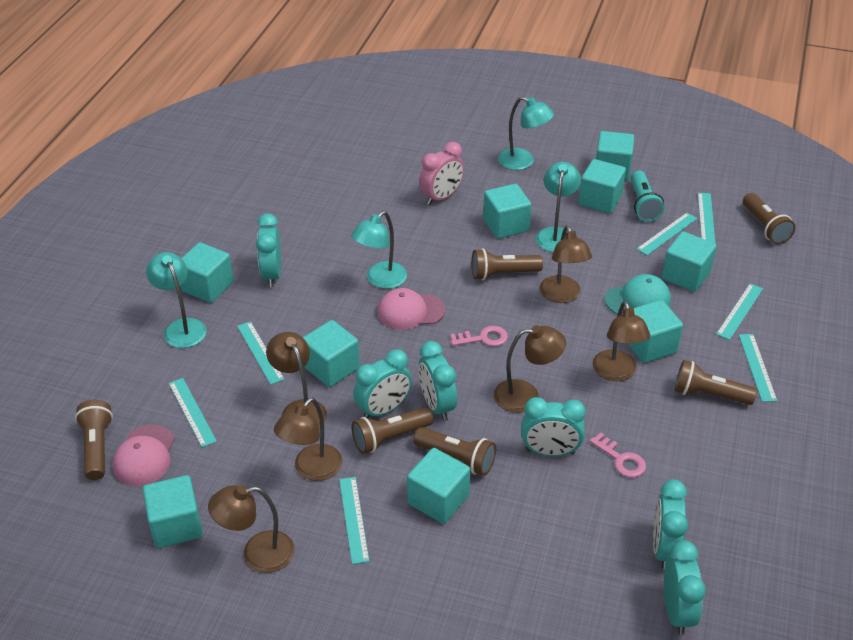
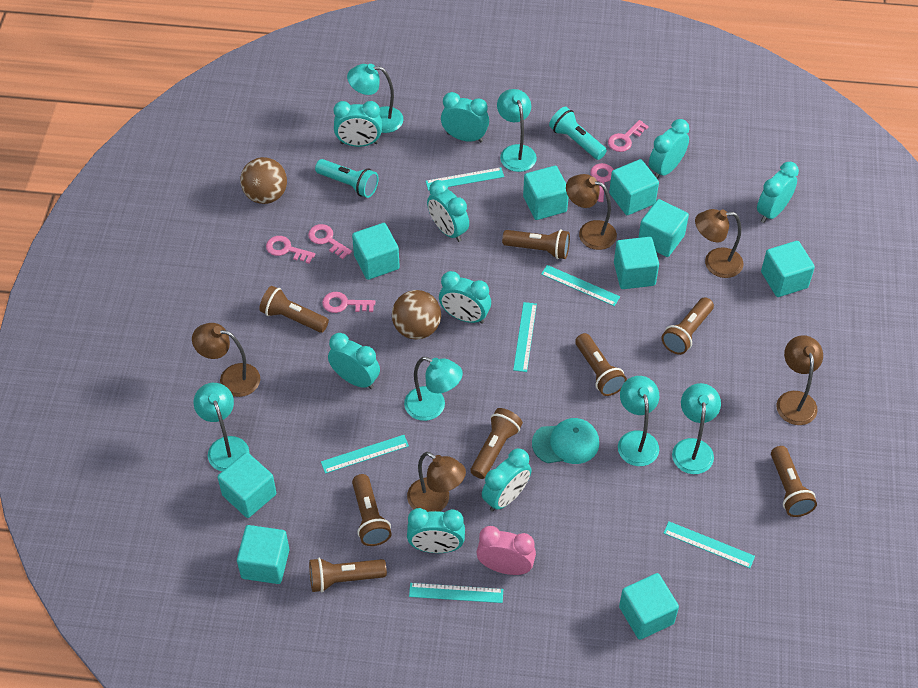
brown ball: none = 0 -> [240,157,287,204] [392,290,441,340] = 2
brown flashlight: [75,400,113,480] [352,407,433,454] [413,427,496,476] [471,248,543,280] [674,360,757,405] [743,193,796,244] = 6 -> [259,286,329,333] [309,558,387,592] [352,474,392,546] [471,408,523,479] [502,229,570,259] [575,333,627,396] [661,297,714,355] [771,446,817,517] = 8
brown lamp: [208,485,294,573] [266,332,327,428] [274,398,342,481] [494,326,566,413] [540,225,592,303] [593,301,650,381] = 6 -> [192,323,260,397] [407,452,466,512] [566,174,617,250] [695,209,743,278] [776,335,823,425] = 5
pink cap: [113,425,175,486] [377,288,445,330] = 2 -> none = 0
pink key: [450,326,508,346] [590,432,646,478] = 2 -> [266,236,316,264] [308,224,352,259] [322,292,375,313] [590,163,614,202] [608,120,649,152] = 5
turquoise clock: [256,213,281,287] [353,349,412,418] [418,341,457,421] [521,397,586,457] [653,479,688,570] [664,540,706,635] = 6 -> [328,333,380,389] [334,101,382,147] [407,508,465,553] [427,180,469,242] [439,271,491,324] [441,92,489,142] [482,448,531,512] [649,119,689,179] [757,162,799,223] = 9
turquoise flashlight: [631,171,665,222] = 1 -> [315,159,379,198] [549,107,607,160] = 2
turquoise lamp: [146,252,206,348] [351,211,407,289] [498,96,554,170] [536,162,581,252] = 4 -> [194,383,249,471] [347,64,404,133] [404,357,463,421] [497,89,537,172] [618,376,659,466] [672,383,721,474] = 6
turquoise ruler: [169,378,217,447] [237,321,285,385] [339,477,369,564] [637,213,697,255] [698,193,715,243] [716,283,763,340] [739,334,777,402] = 7 -> [321,435,409,474] [409,583,503,603] [426,167,504,191] [513,302,537,372] [541,265,620,306] [664,521,755,568] = 6

